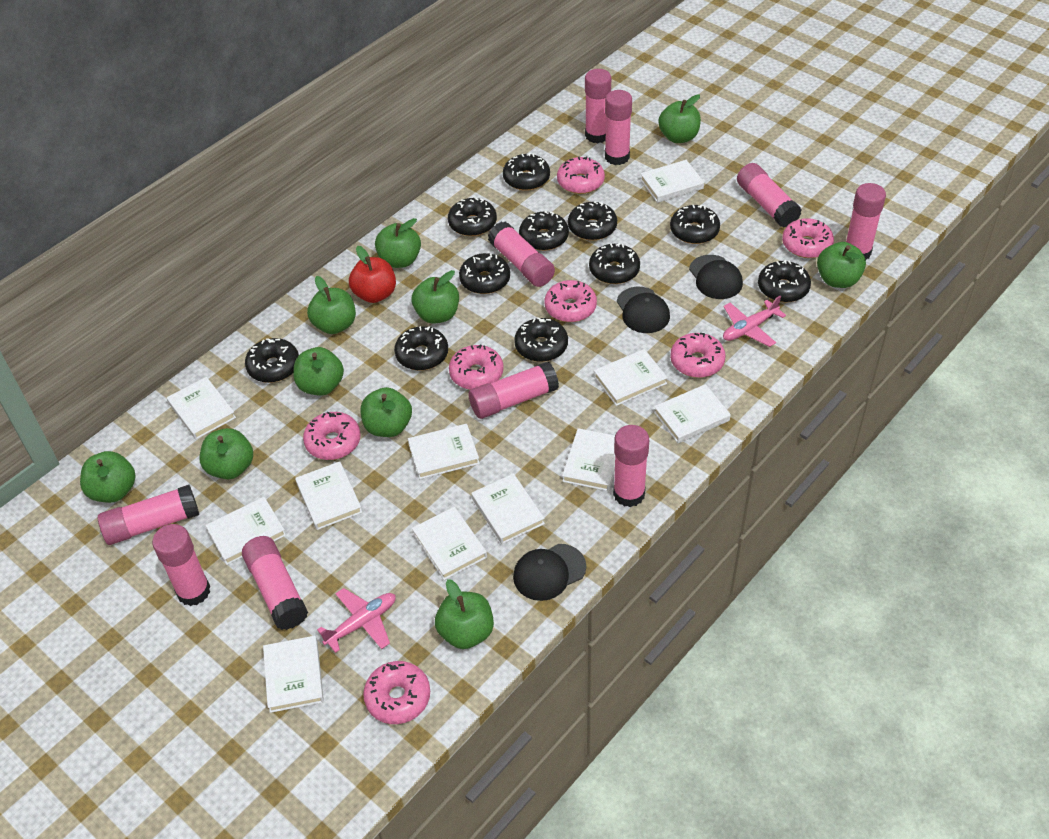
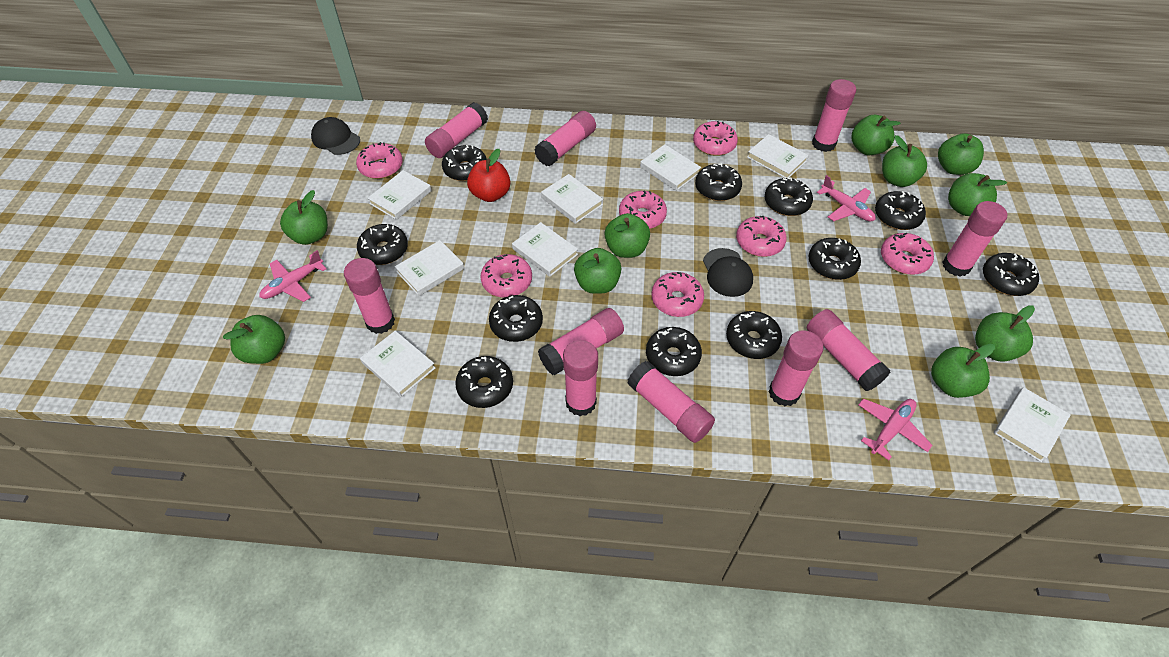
black cap: [513,544,586,601] [617,287,670,333] [689,255,743,299] = 3 -> [311,117,360,155] [703,248,753,297] = 2
pink plane: [317,588,395,653] [723,296,786,347] = 2 -> [259,250,327,302] [817,175,876,221] [858,399,933,460] = 3
white book: [167,377,236,439] [205,497,286,565] [263,636,324,713] [295,461,362,530] [408,424,480,479] [412,507,487,580] [471,473,545,544] [562,428,615,491] [594,349,668,406] [640,160,704,203] [654,384,731,443] = 11 -> [360,331,435,397] [367,170,431,220] [395,240,464,296] [512,222,578,277] [541,174,603,224] [640,144,701,191] [747,134,809,178] [994,387,1071,462] = 8

